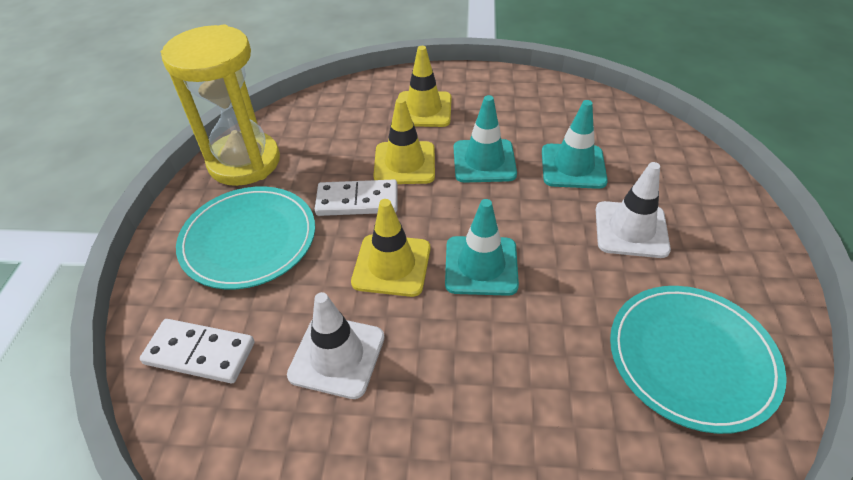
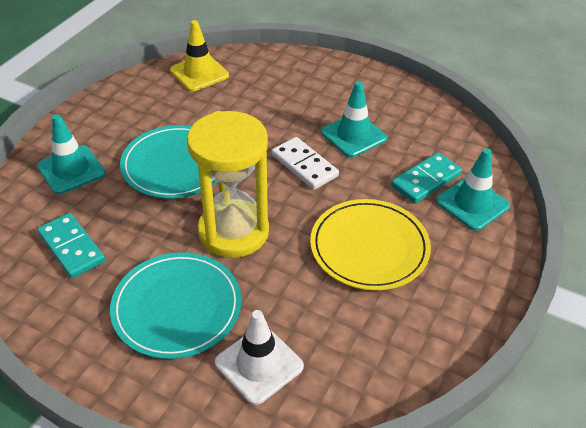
turquoise domino: none = 0 -> [37,213,105,278] [391,152,462,203] = 2
white domino: [140,319,255,383] [315,180,398,216] = 2 -> [272,137,339,190] = 1
white traffic cone: [287,292,384,399] [596,162,671,258] = 2 -> [215,310,304,405] = 1
yellow plate: none = 0 -> [310,199,431,291] = 1
yellow traffic cone: [351,199,430,297] [373,98,435,184] [398,46,452,127] = 3 -> [170,20,229,91] = 1

